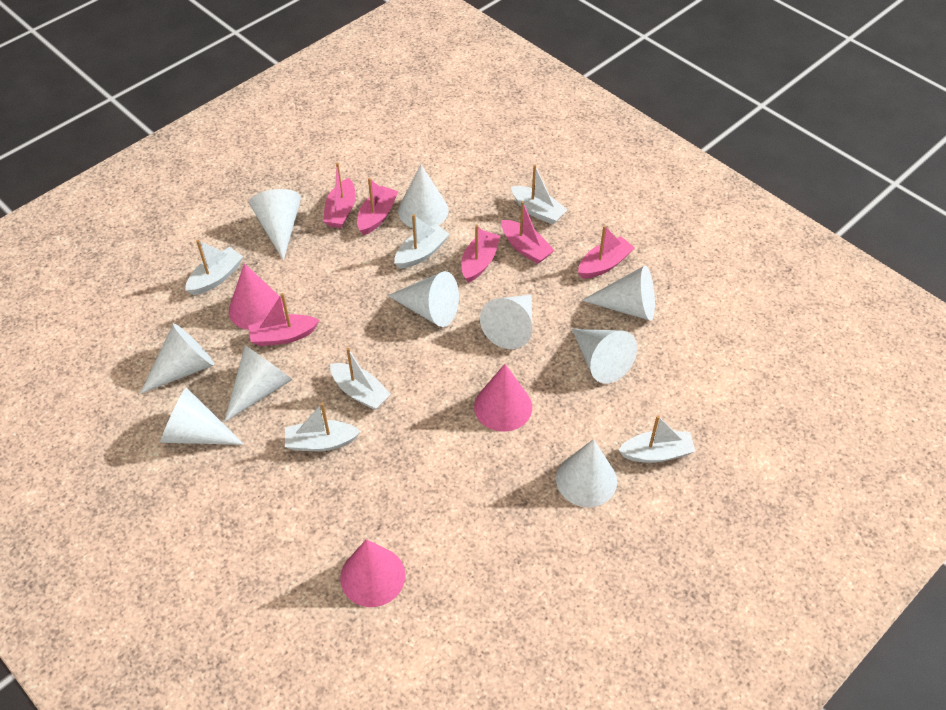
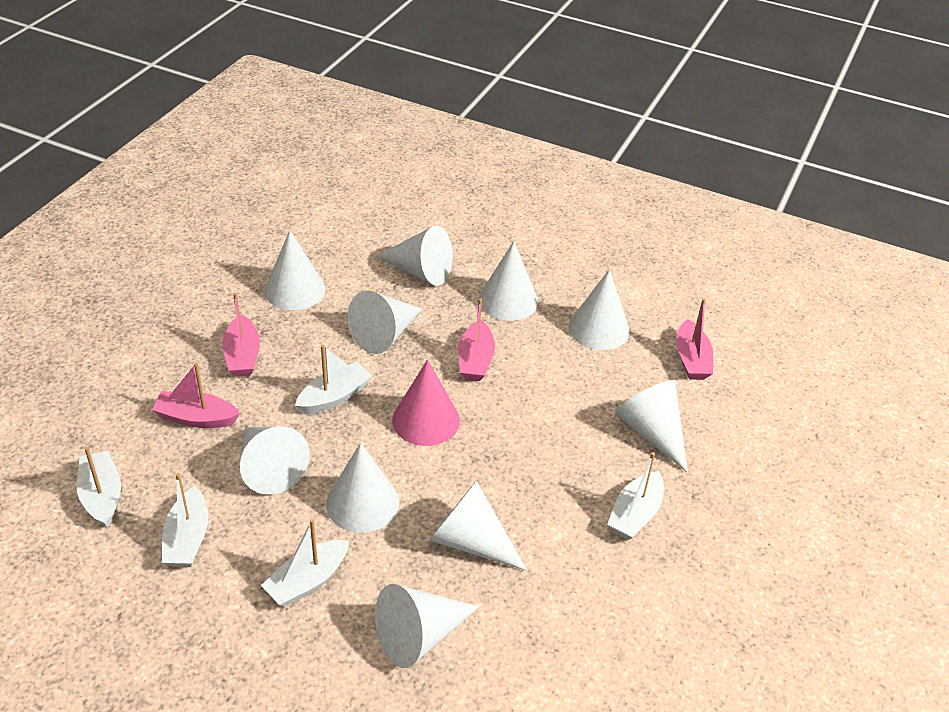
pink boat: [248,293,319,346] [323,163,356,228] [357,178,399,235] [461,225,500,283] [501,201,555,264] [578,225,634,278] = 6 -> [152,363,240,428] [222,293,260,377] [458,298,495,381] [676,299,713,380] = 4
pink cone: [229,263,283,330] [340,539,405,607] [474,364,532,432] = 3 -> [392,360,460,446] = 1
white boat: [185,240,243,295] [285,403,361,451] [330,347,391,410] [394,214,450,269] [511,164,568,225] [618,415,696,463] = 6 -> [77,447,121,527] [162,473,208,567] [261,519,349,607] [295,345,372,414] [607,452,664,540] = 5

